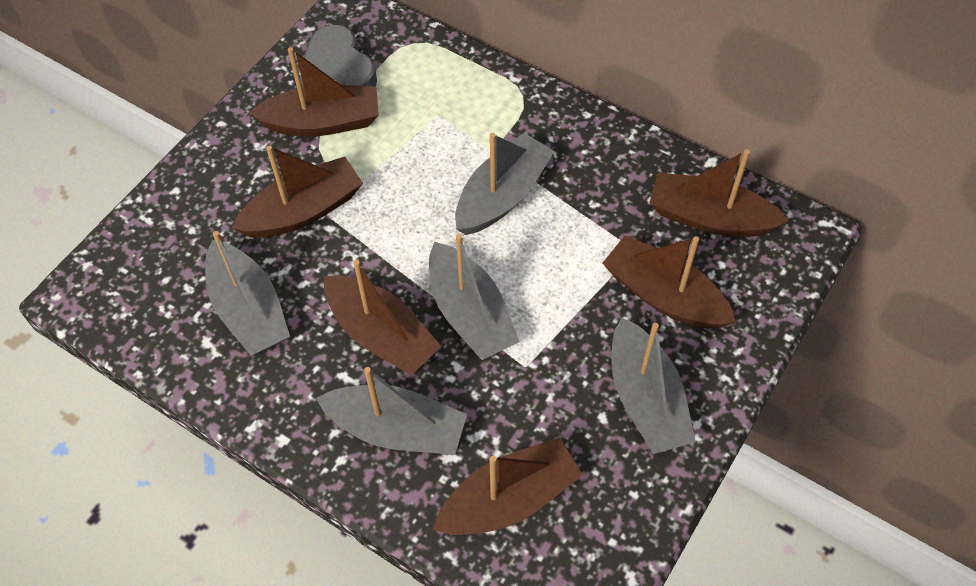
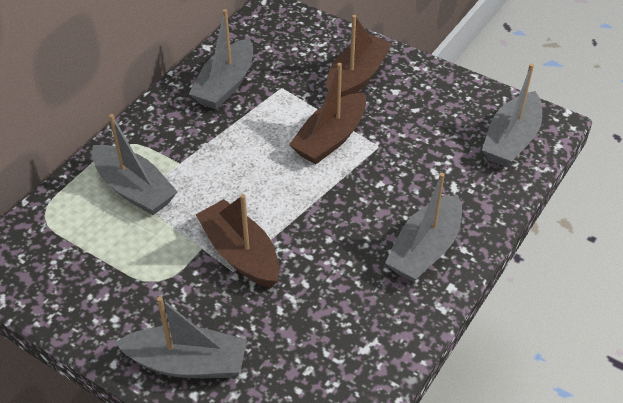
brown boat: [232,145,363,238] [249,47,379,137] [324,260,441,375] [433,437,583,535] [602,236,736,328] [649,149,789,237] = 6 -> [196,194,280,288] [289,63,366,164] [326,15,392,97] = 3
grey heart: [299,25,377,87] = 1 -> none = 0

